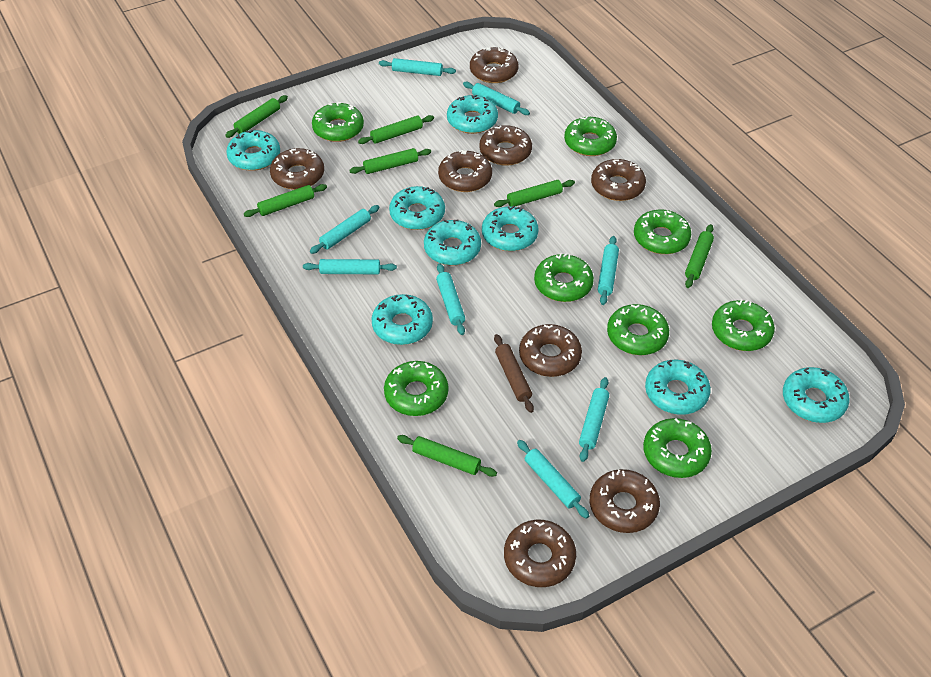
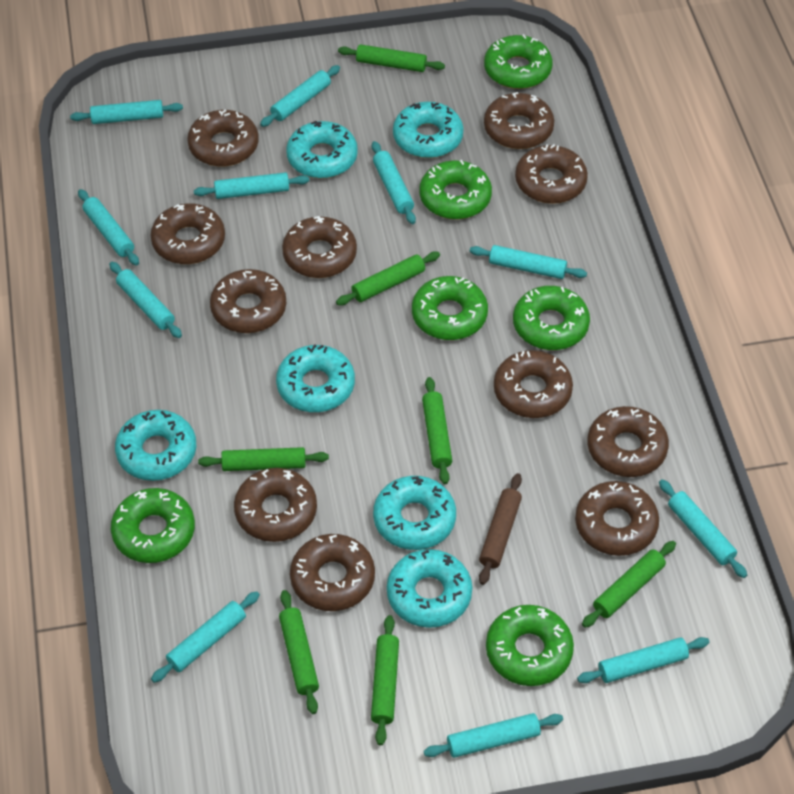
brown donut: [270,148,324,190] [438,150,492,192] [470,47,519,83] [479,125,532,166] [504,520,576,587] [519,324,582,377] [590,469,660,533] [591,159,646,201] = 8 -> [151,203,225,264] [187,110,259,166] [210,269,286,333] [234,468,317,542] [282,216,357,278] [290,534,375,611] [484,92,554,149] [494,350,573,418] [515,144,588,204] [575,481,659,556] [588,406,669,477] = 11
green donut: [312,102,364,142] [384,361,449,416] [534,253,594,302] [564,116,617,156] [607,304,669,355] [634,210,691,254] [643,418,712,478] [712,300,775,351] = 8 -> [111,488,195,563] [412,276,488,340] [419,160,492,219] [484,34,552,89] [486,605,574,686] [513,286,590,350] = 6
turquoise donut: [226,130,280,171] [371,294,433,345] [389,186,445,230] [424,220,481,265] [447,95,498,134] [482,206,539,251] [645,360,711,415] [783,367,850,423] = 8 -> [115,410,196,481] [276,344,355,412] [286,121,358,178] [373,476,456,550] [387,549,472,628] [393,102,463,158] = 6
turquoise rolling pin: [303,259,397,274] [310,205,379,254] [379,58,456,76] [436,263,465,335] [463,82,530,115] [517,440,589,519] [579,377,609,462] [598,236,619,305] = 8 -> [70,100,183,124] [78,189,139,266] [109,262,182,338] [151,591,260,683] [194,172,309,199] [260,65,340,127] [372,141,416,224] [424,713,563,758] [470,245,587,279] [577,637,709,683] [659,479,747,578] = 11

